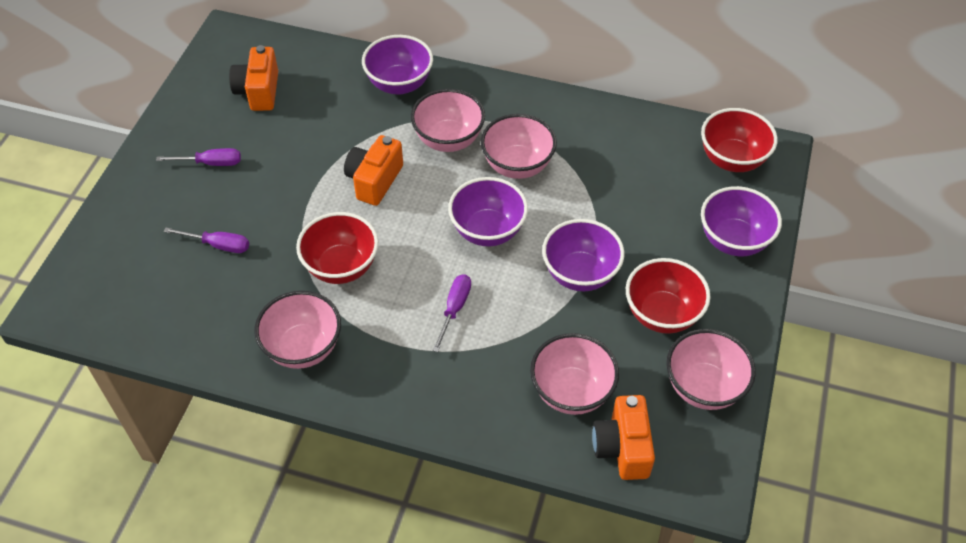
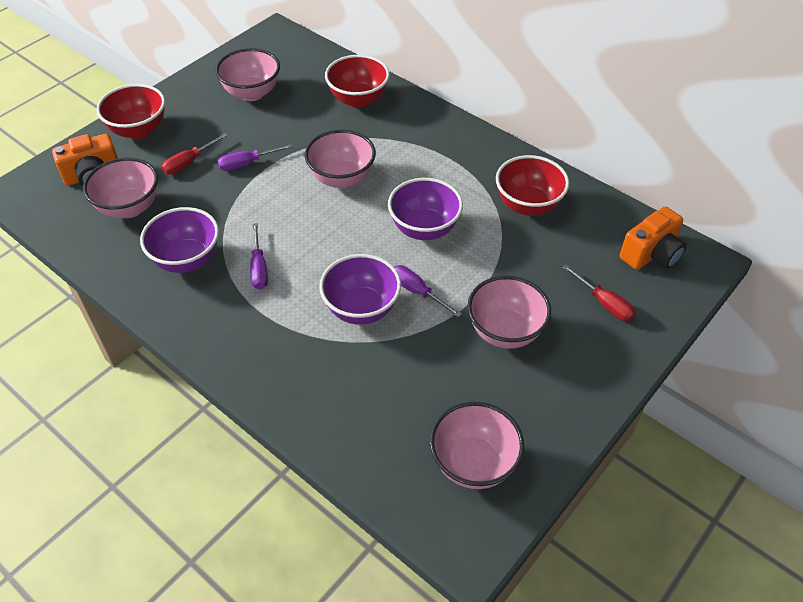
orange camera: [229,45,278,111] [344,135,403,206] [592,395,655,480] = 3 -> [52,134,118,186] [620,206,687,270] = 2
purple bowl: [362,35,433,95] [448,177,528,246] [542,219,624,291] [701,186,782,256] = 4 -> [140,207,219,273] [319,254,401,325] [388,178,463,240] = 3
red screwdriver: none = 0 -> [161,133,228,175] [562,265,636,321] = 2

